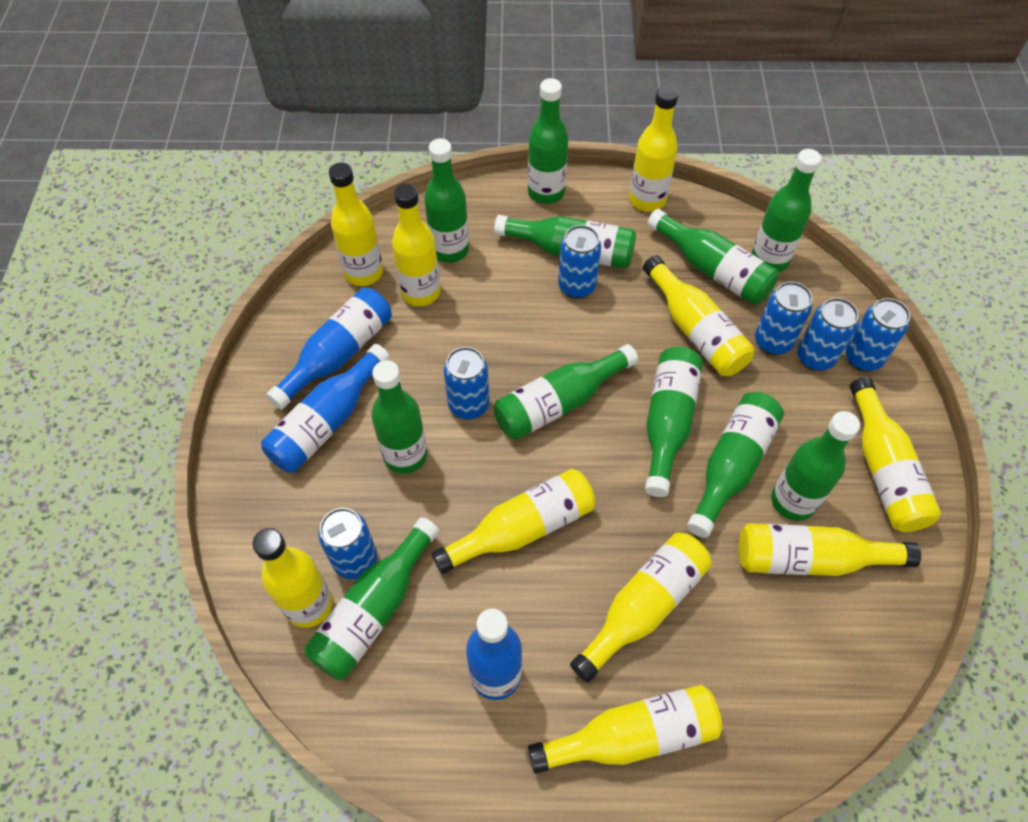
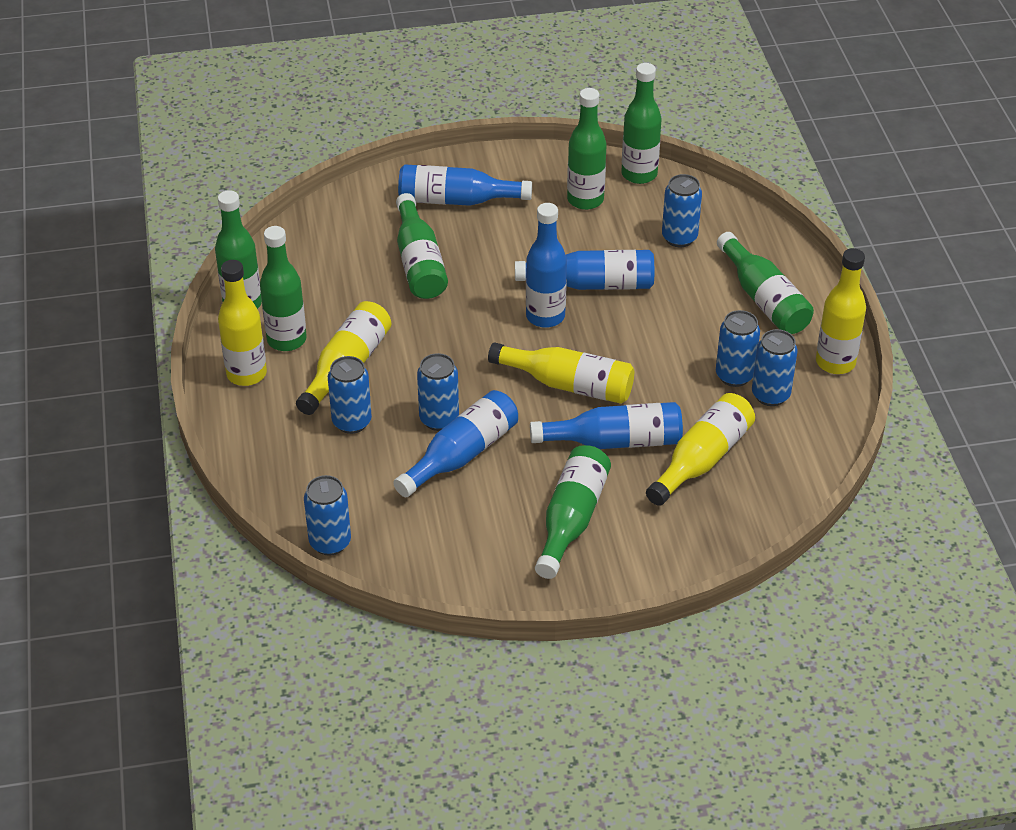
blue bottle: [261,344,390,472] [266,288,392,410] [466,609,522,700] = 3 -> [393,390,518,497] [398,164,532,206] [515,250,654,290] [526,203,567,328] [530,402,683,449] = 5
green bottle: [304,517,439,680] [371,360,427,474] [424,138,469,263] [493,344,638,440] [494,215,636,269] [528,78,568,204] [645,346,703,497] [647,209,779,305] [687,392,784,538] [751,149,821,272] [771,411,860,521] = 11 -> [215,190,262,309] [260,226,307,351] [396,193,448,299] [535,445,611,579] [567,88,607,210] [621,63,662,184] [717,232,814,334] = 7
yellow bottle: [252,528,333,628] [329,163,383,286] [392,183,440,306] [432,469,596,574] [528,685,722,774] [570,533,712,683] [629,86,678,212] [643,255,755,376] [739,523,921,576] [850,377,941,532] = 10 -> [218,260,267,386] [296,301,392,415] [488,342,634,404] [646,393,755,506] [816,248,866,374] = 5

